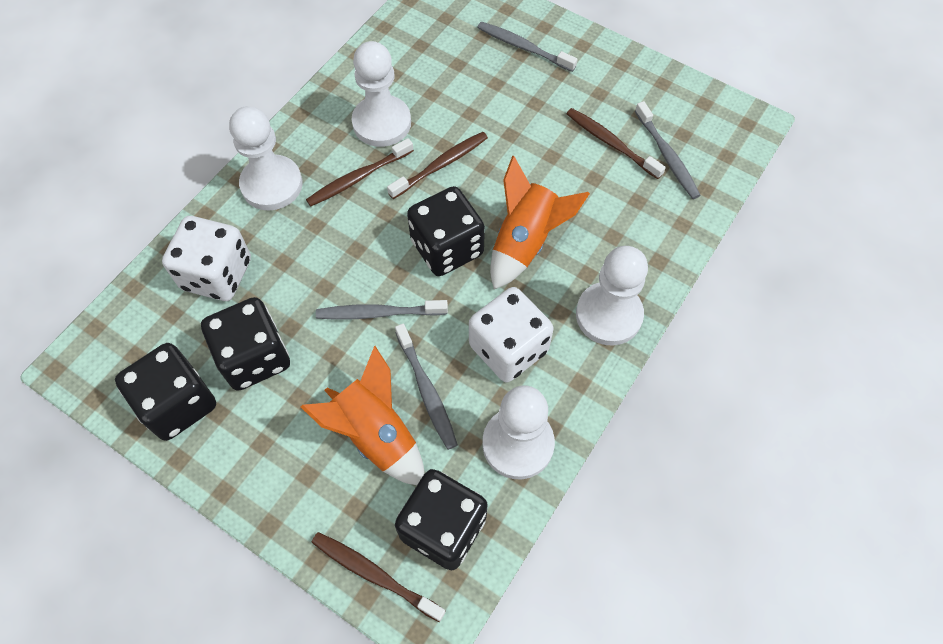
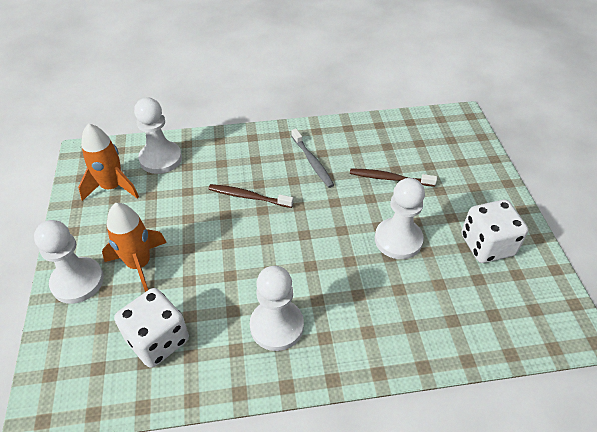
black dice: [115,343,216,441] [201,297,290,391] [395,469,488,570] [407,186,485,276] = 4 -> none = 0
brown toothbrush: [306,138,414,206] [311,532,445,622] [387,132,488,199] [566,108,666,179] = 4 -> [208,184,294,208] [350,168,437,187] = 2
grey toothbrush: [316,300,448,320] [395,324,458,450] [477,22,578,72] [635,101,701,199] = 4 -> [291,129,334,188] = 1

